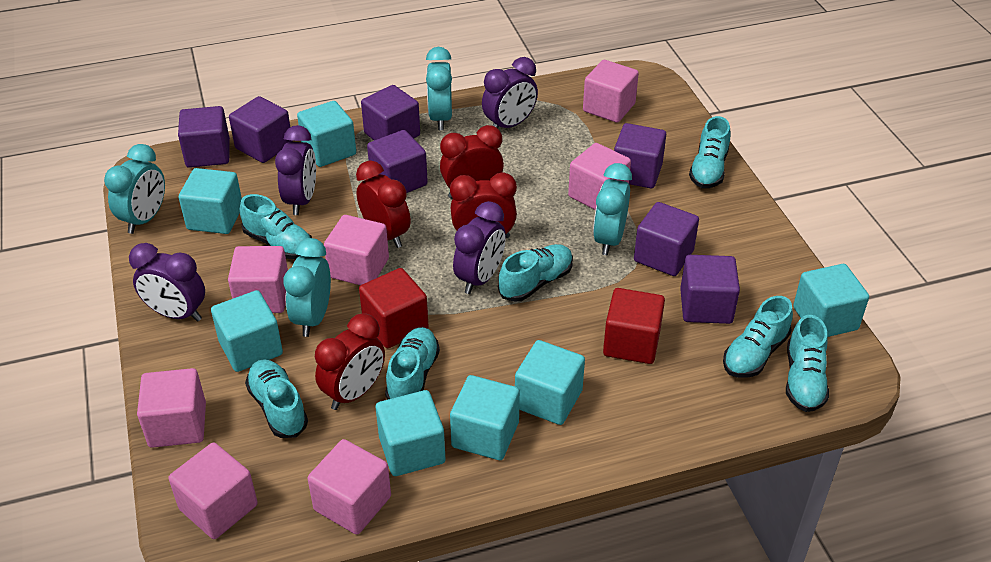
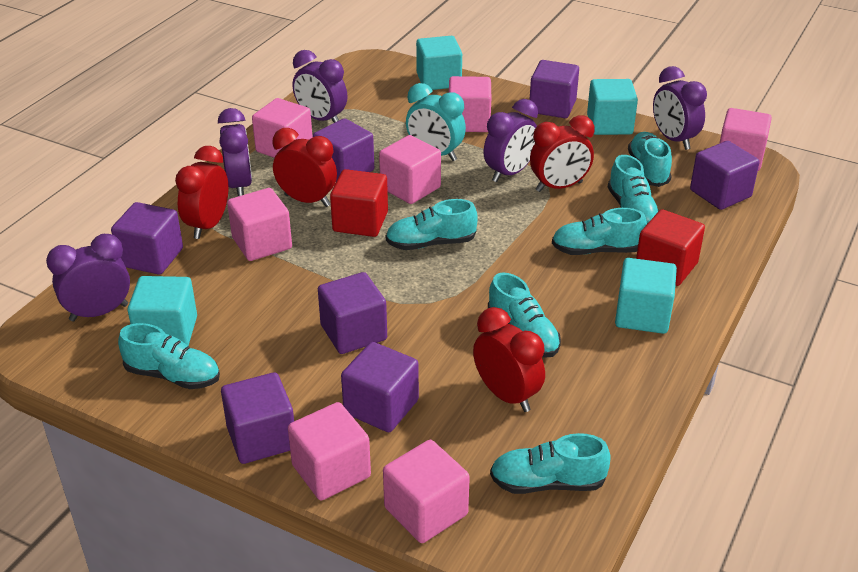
purple clock: [129,243,205,322] [275,125,316,215] [453,201,506,294] [482,57,538,128] = 4 -> [46,234,130,322] [218,108,252,196] [293,50,348,123] [484,99,538,182] [653,66,707,150] = 5
turquoise clock: [104,144,165,234] [283,238,331,337] [426,47,452,130] [593,163,632,255] = 4 -> [406,83,466,161] = 1
turquoise cube: [179,168,242,234] [211,290,283,372] [297,101,356,167] [376,390,445,476] [450,375,520,460] [515,340,585,425] [793,264,869,337] = 7 -> [128,276,197,346] [416,36,462,90] [587,79,638,135] [615,258,677,334] = 4

